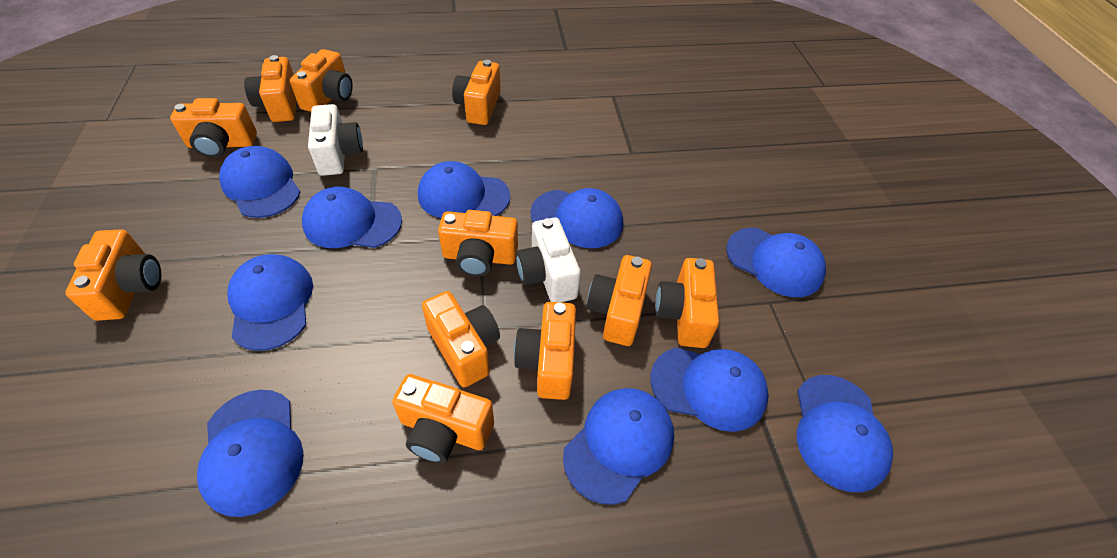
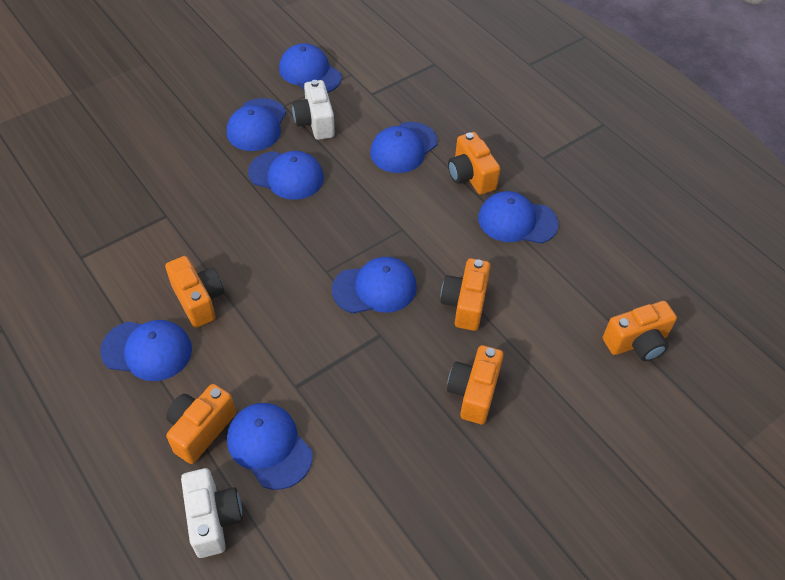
blue cap: [197,390,303,517] [219,146,300,218] [227,254,313,351] [302,187,402,248] [418,161,510,218] [530,188,623,248] [563,388,674,505] [650,347,769,432] [726,228,826,297] [797,375,893,492] = 10 -> [100,320,192,381] [227,98,286,151] [227,403,313,490] [248,151,324,200] [279,43,342,93] [332,257,417,314] [370,122,438,173] [478,191,559,244] = 8
orange camera: [65,229,161,321] [170,98,257,158] [244,55,296,122] [290,49,353,112] [392,374,494,463] [422,291,500,387] [438,210,518,277] [452,60,501,125] [514,302,576,400] [587,255,652,346] [655,258,719,348] = 11 -> [165,256,224,328] [166,384,236,464] [441,258,491,331] [447,345,504,424] [448,132,501,195] [603,301,677,361] = 6

